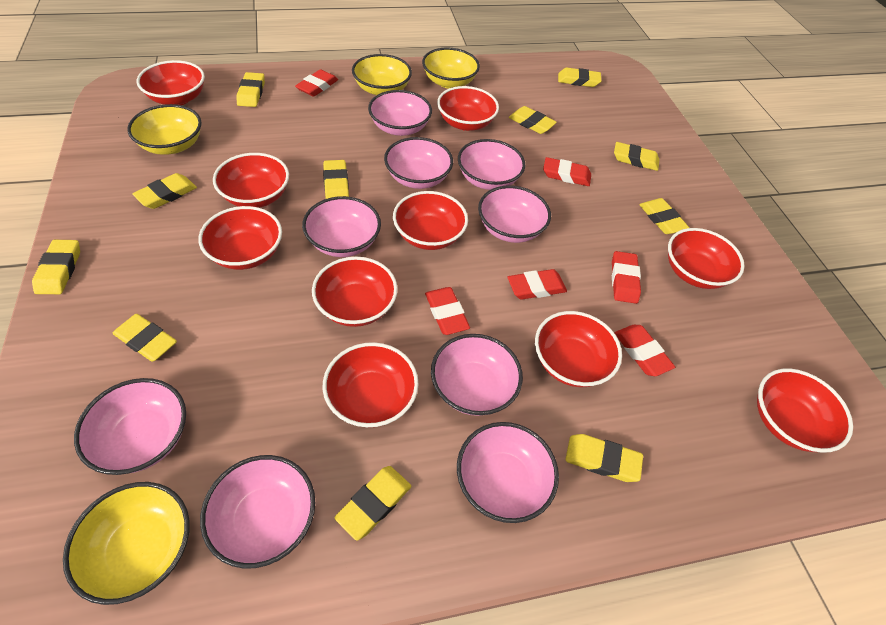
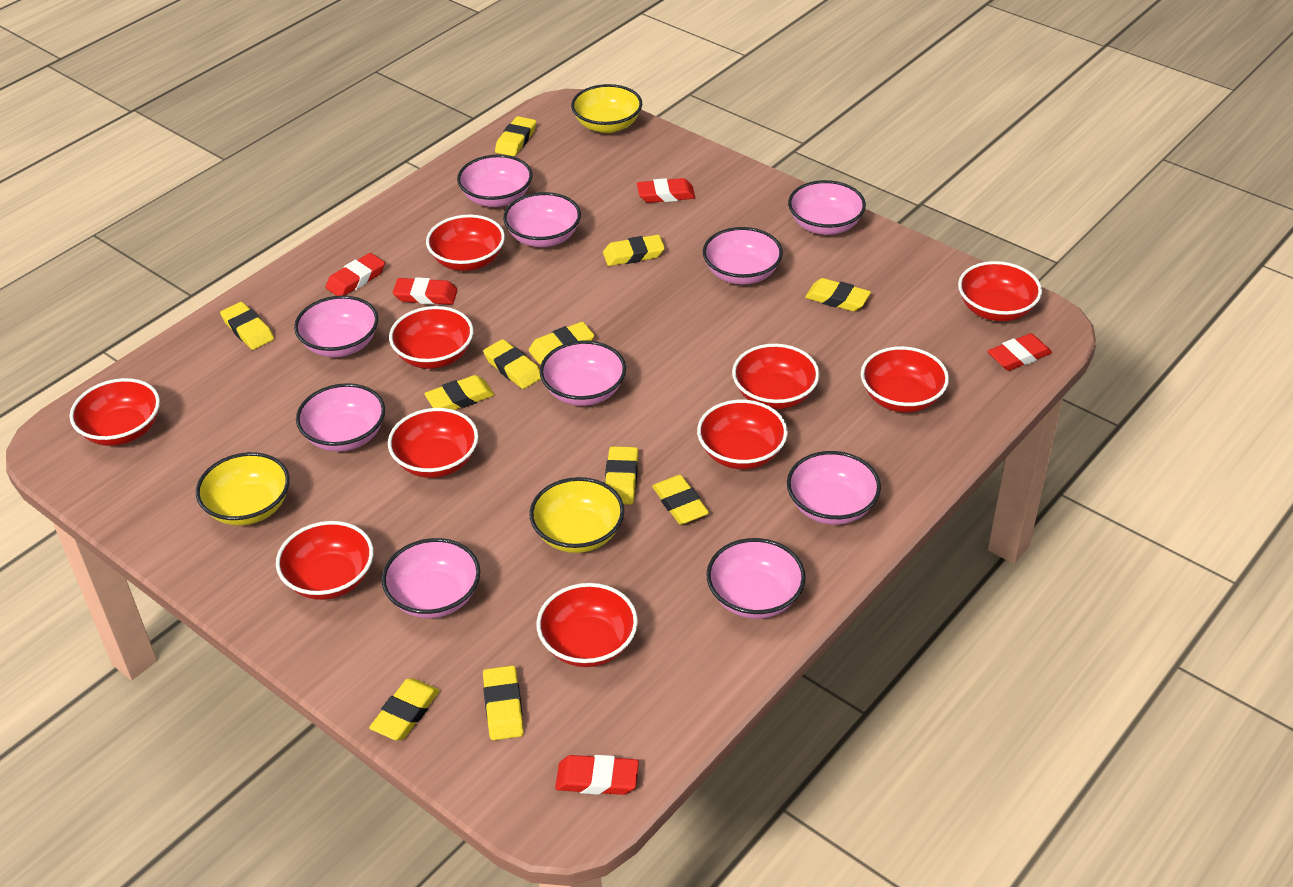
pink bowl: [74,378,186,475] [200,455,315,569] [302,196,381,257] [368,90,432,136] [384,137,453,189] [431,334,523,416] [457,422,559,523] [458,139,525,190] [478,185,551,243] = 9 -> [294,295,378,357] [296,383,385,452] [382,538,480,618] [457,154,532,207] [503,192,581,247] [540,341,626,406] [703,227,783,284] [706,538,806,619] [787,451,881,525] [788,180,866,235] = 10
red eraser: [295,69,338,97] [425,287,470,335] [508,269,567,300] [543,157,591,186] [612,251,641,304] [614,325,675,376] = 6 -> [325,253,385,296] [393,277,457,305] [555,755,639,795] [637,178,695,203] [987,333,1052,371] = 5
yellow bowl: [63,482,190,605] [127,104,202,155] [352,54,412,95] [422,48,480,89] = 4 -> [196,452,290,526] [529,477,624,553] [571,84,642,133] = 3

